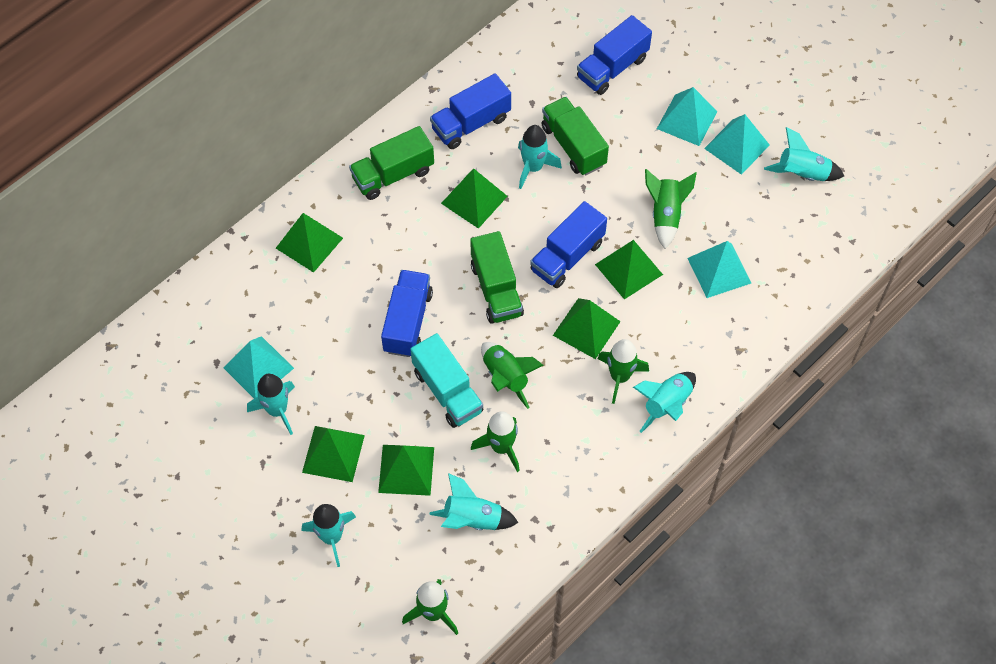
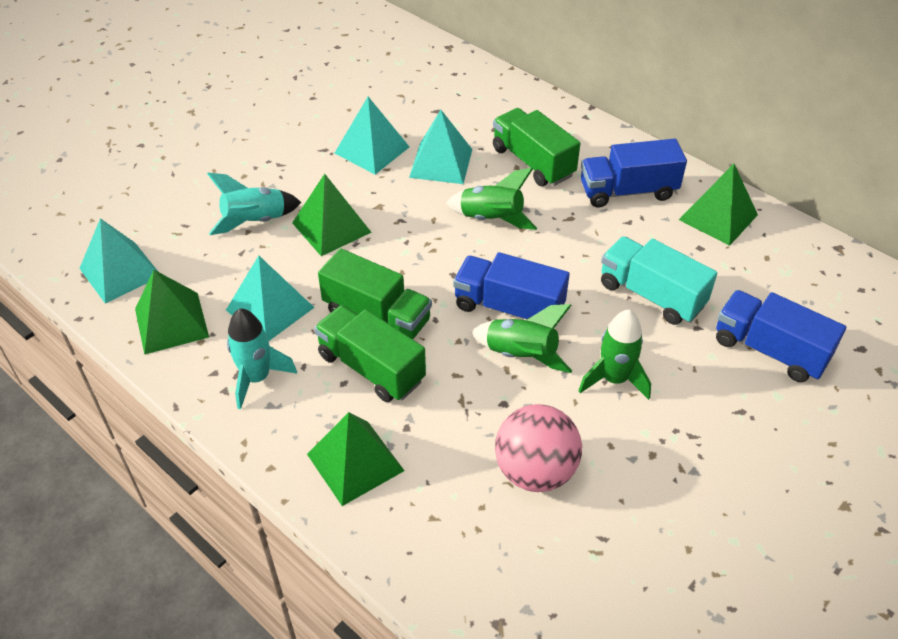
blue truck: [381,270,433,357] [430,74,511,149] [530,201,607,288] [577,15,652,95] = 4 -> [453,252,570,320] [581,139,687,208] [716,290,846,382] = 3
green pyramid: [276,213,343,273] [302,426,365,482] [378,445,434,496] [441,168,508,229] [553,298,621,359] [595,240,663,299] = 6 -> [135,270,209,355] [292,174,372,256] [307,412,404,506] [679,164,758,246] = 4
green rocket: [402,579,458,635] [471,411,520,472] [481,342,543,409] [597,339,649,404] [645,169,697,249] = 5 -> [446,168,537,230] [471,304,572,373] [578,309,651,400] = 3
pink ball: none = 0 -> [495,404,582,492] = 1
turquoise rocket: [247,374,295,435] [302,504,356,567] [429,473,518,530] [518,125,562,189] [633,372,696,433] [764,127,844,181] = 6 -> [207,173,301,235] [227,308,297,410] = 2

